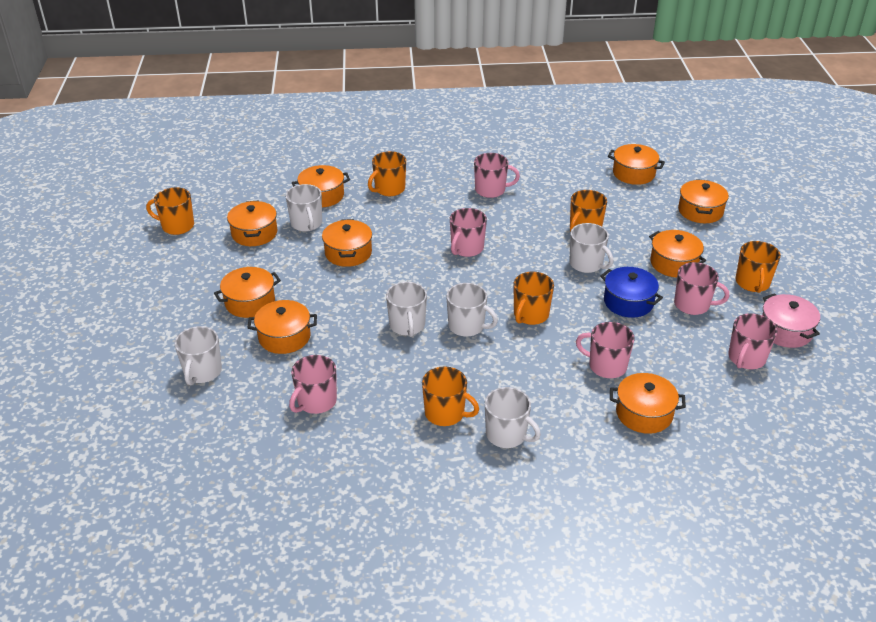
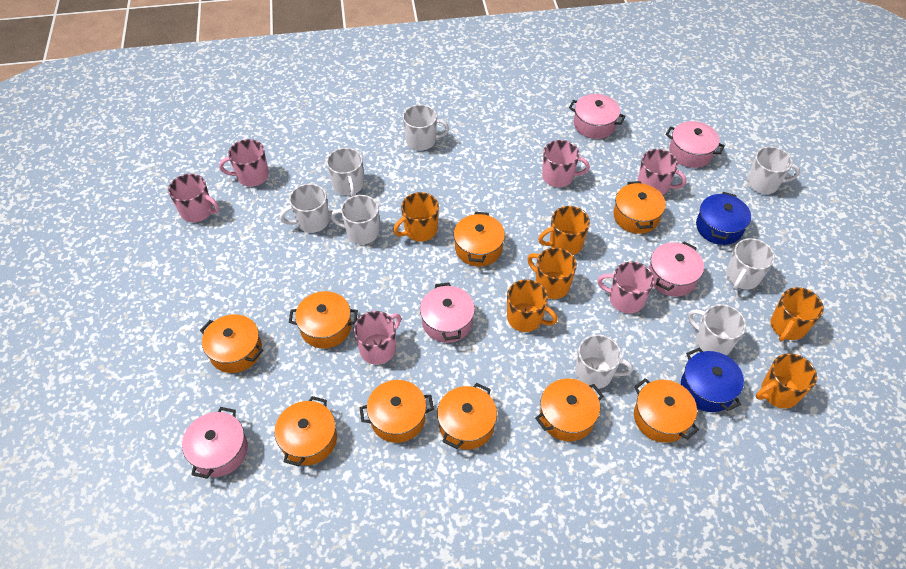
blue pot: [600,267,663,318] = 1 -> [681,348,744,412] [696,192,751,245] = 2
pink pot: [762,293,820,348] = 1 -> [182,407,248,479] [420,282,475,343] [569,94,625,139] [649,242,704,297] [666,121,725,168] = 5
white mug: [174,326,222,385] [285,184,322,231] [386,282,427,337] [446,283,498,337] [485,387,541,448] [569,223,613,273] = 6 -> [280,184,329,233] [326,148,364,196] [330,195,379,244] [403,104,449,150] [575,334,633,389] [688,304,746,355] [726,238,775,290] [747,146,800,194] = 8

